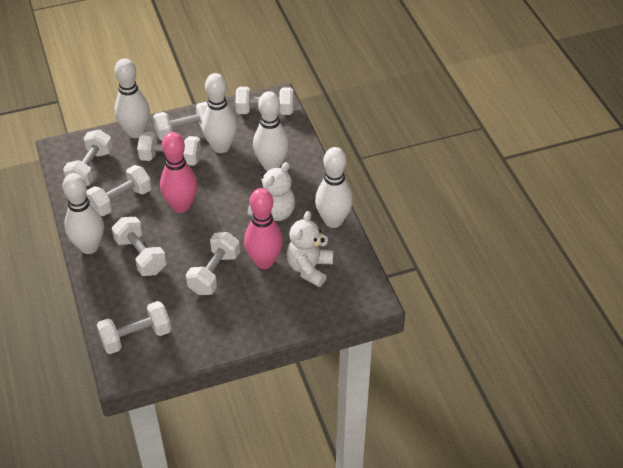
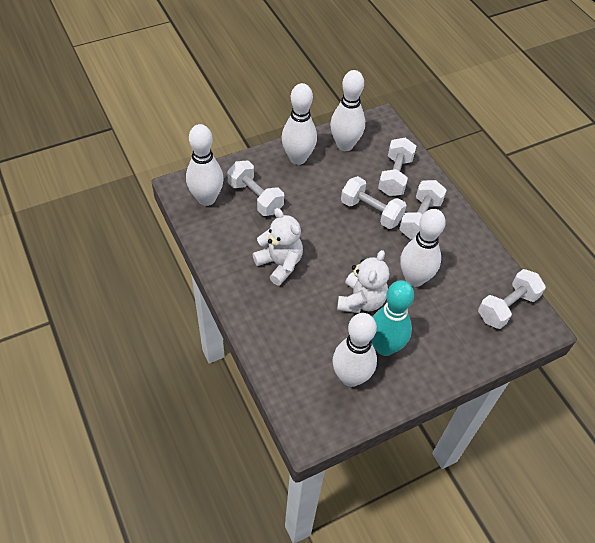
pink bowling pin: [160,132,198,213] [244,188,283,269] = 2 -> none = 0
turquoise bowling pin: none = 0 -> [371,280,414,356] = 1
white dumbbell: [63,129,113,186] [86,165,152,216] [97,301,171,354] [112,217,167,276] [137,132,201,166] [153,102,208,140] [186,232,240,295] [235,87,294,115] = 8 -> [227,160,284,216] [341,176,407,229] [378,138,416,196] [399,180,447,239] [478,269,546,329] = 5

